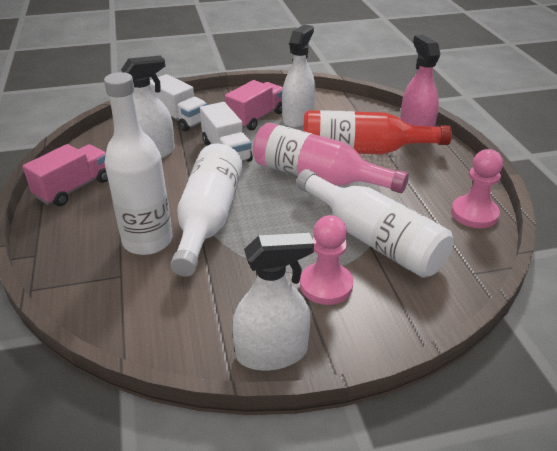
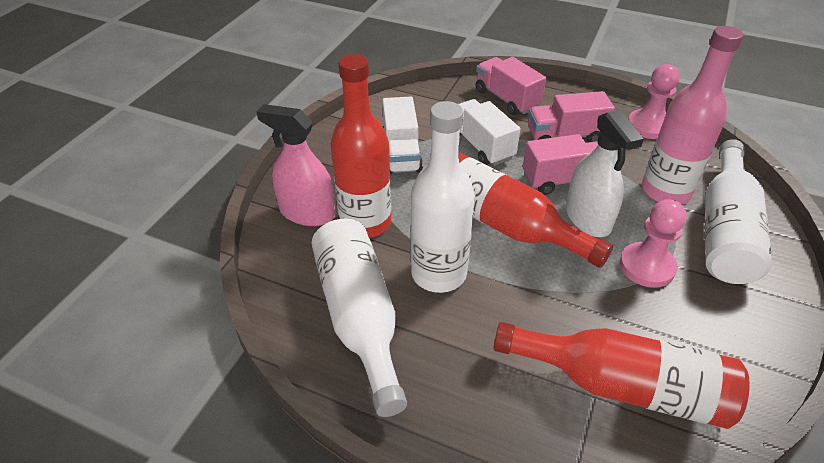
pink truck: [23,144,108,206] [225,80,283,131] = 2 -> [476,57,546,115] [523,134,598,195] [528,91,615,142] = 3
red bottle: [303,110,452,154] = 1 -> [330,54,391,238] [459,152,613,268] [493,322,750,429] = 3
white spray bottle: [121,55,175,159] [232,233,314,371] [282,24,315,128] = 3 -> [566,110,644,237] = 1

